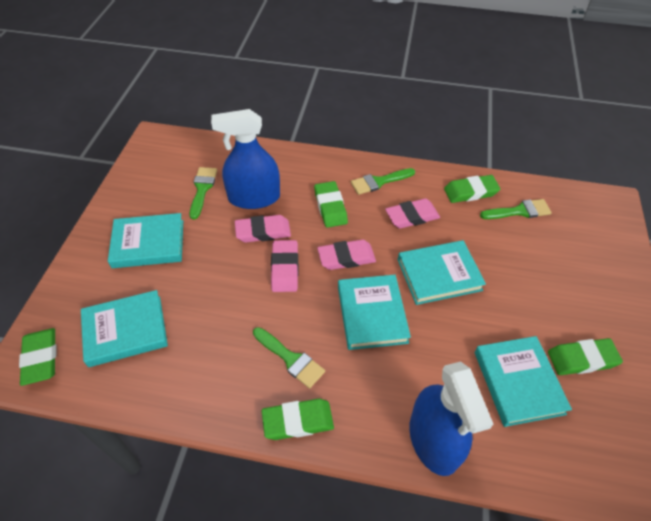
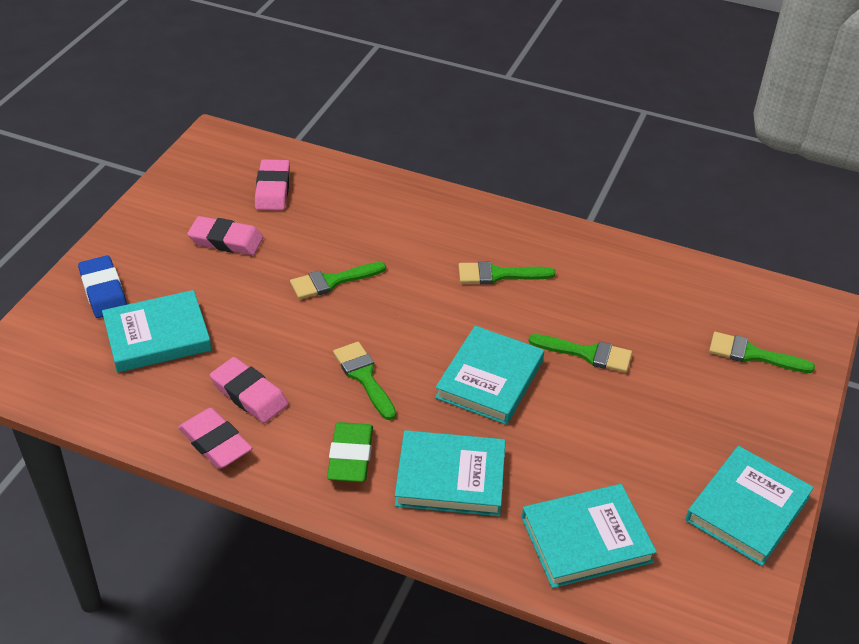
blue eraser: none = 0 -> [78,255,127,318] = 1
blue spray bottle: [211,109,280,209] [409,361,493,476] = 2 -> none = 0
green brush: [189,167,217,219] [253,327,325,389] [351,168,415,195] [480,199,552,219] = 4 -> [290,262,386,299] [333,342,396,420] [458,261,555,284] [529,334,632,373] [709,332,815,373] = 5
green eraser: [19,328,56,386] [262,399,334,440] [314,181,348,228] [444,175,500,203] [548,338,623,375] = 5 -> [327,422,373,482] = 1

